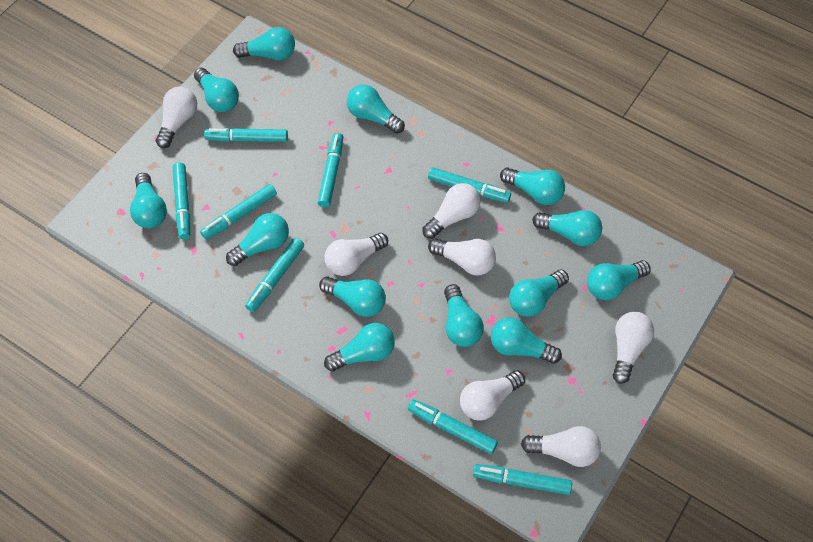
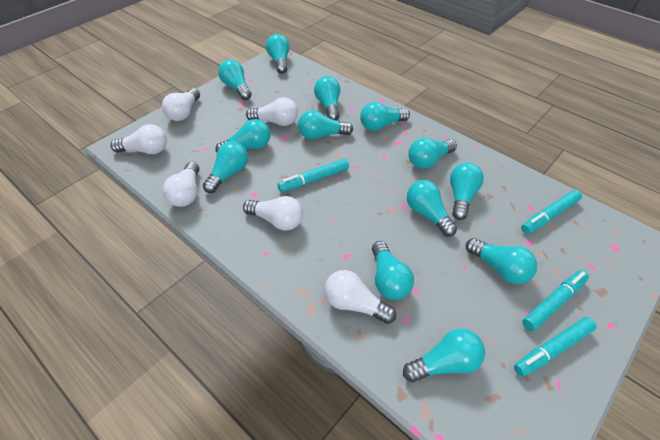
turquoise marker: [173,162,190,239] [200,184,277,240] [204,128,288,142] [245,238,304,312] [318,133,343,208] [408,399,498,454] [428,167,511,203] [473,464,572,495] = 8 -> [278,159,349,192] [514,317,596,377] [521,190,582,234] [522,270,589,331] = 4
white light bulb: [156,87,197,148] [324,233,388,276] [422,183,480,239] [428,238,496,276] [460,370,525,421] [521,426,601,467] [613,312,654,384] = 7 -> [110,124,167,154] [162,88,200,121] [163,162,199,207] [243,196,303,231] [246,97,298,126] [324,270,396,324] = 6

